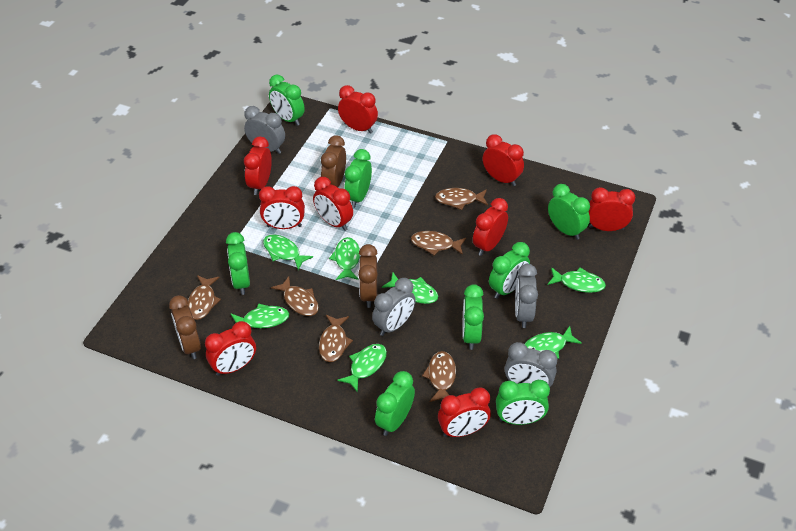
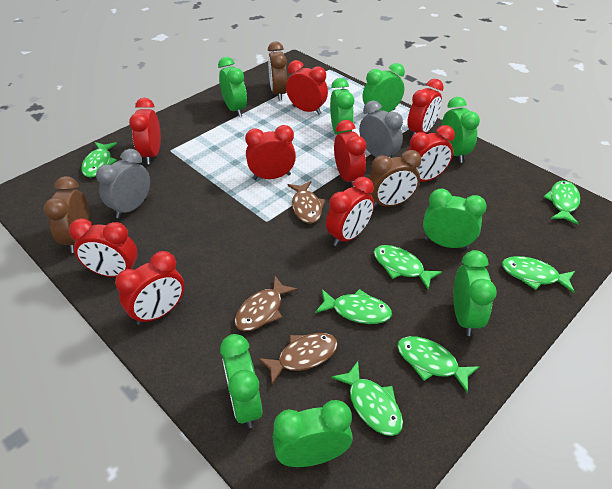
brown fish: [187,275,221,320] [271,276,319,316] [319,315,353,362] [411,231,466,256] [422,351,456,402] [435,188,488,210] = 6 -> [234,276,298,331] [258,333,338,385] [288,181,326,224] = 3
grey clock: [244,106,285,154] [372,278,416,336] [505,342,557,387] [515,264,538,328] = 4 -> [96,149,150,218] [359,100,403,158] = 2

